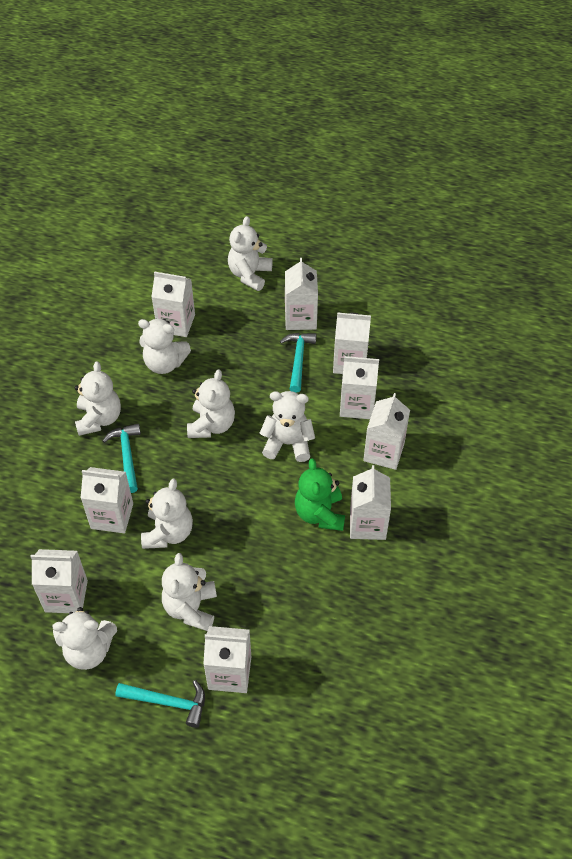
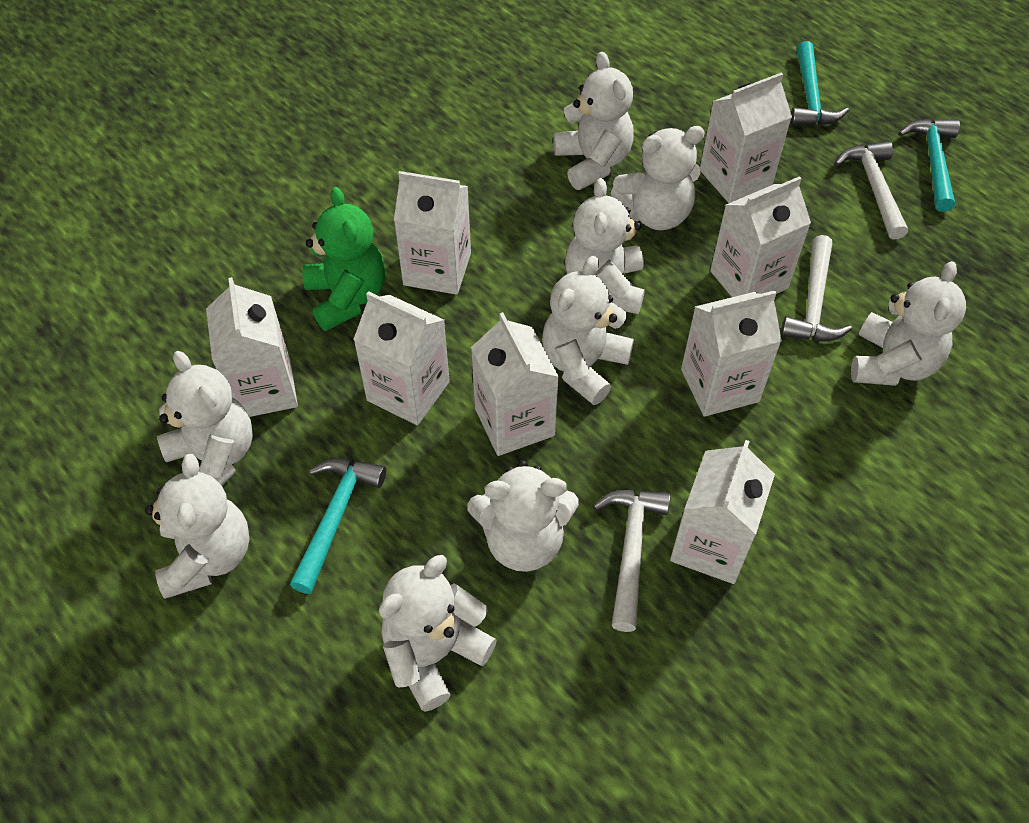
white carton: [30,549,88,613] [81,467,133,533] [151,272,195,337] [203,626,251,693] [285,258,318,330] [333,312,371,374] [340,356,379,419] [350,465,391,540] [363,393,410,470] = 9 -> [206,277,298,417] [353,291,450,425] [394,171,471,295] [471,312,559,456] [670,440,775,584] [681,290,782,417] [700,73,792,203] [710,176,811,297] = 8
white hammer: none = 0 -> [593,490,671,632] [781,235,852,341] [835,141,908,240] = 3
white teddy bear: [52,607,117,670] [74,361,121,436] [138,319,191,374] [141,478,193,549] [162,553,217,631] [187,370,235,438] [228,216,273,291] [260,391,315,462] = 8 -> [145,454,250,599] [157,351,253,486] [379,555,497,712] [467,460,579,572] [542,256,634,405] [553,52,634,190] [565,178,645,314] [611,126,705,230] [851,261,966,386] = 9

